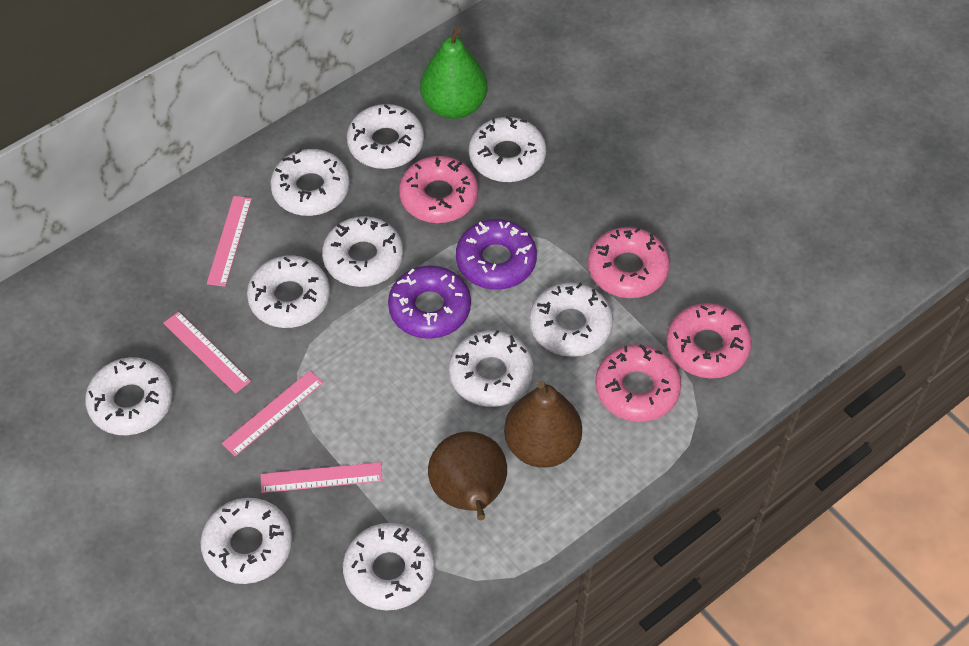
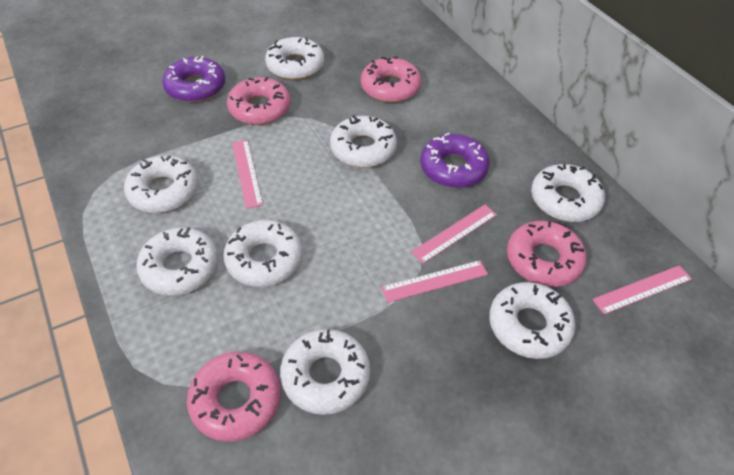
brown pear: [428,431,507,520] [504,381,582,468] = 2 -> none = 0
green pear: [420,27,487,119] = 1 -> none = 0
white donut: [85,357,173,435] [200,498,292,584] [247,256,330,328] [270,149,350,216] [322,216,403,287] [343,523,435,610] [347,104,424,169] [449,330,534,407] [469,116,546,182] [529,282,613,357] = 10 -> [124,156,198,213] [136,227,218,296] [223,220,303,287] [265,37,324,80] [280,329,370,415] [330,115,397,168] [489,282,576,359] [531,164,605,222] = 8

